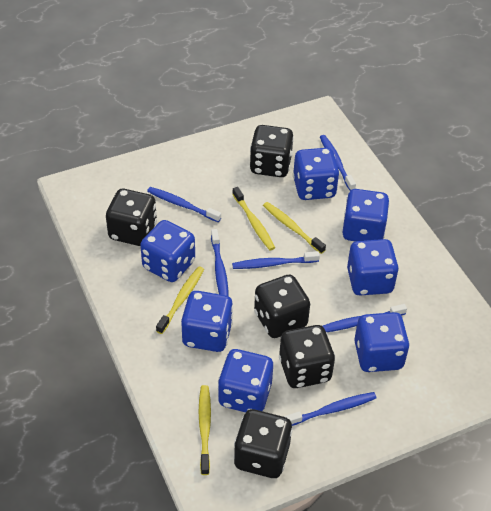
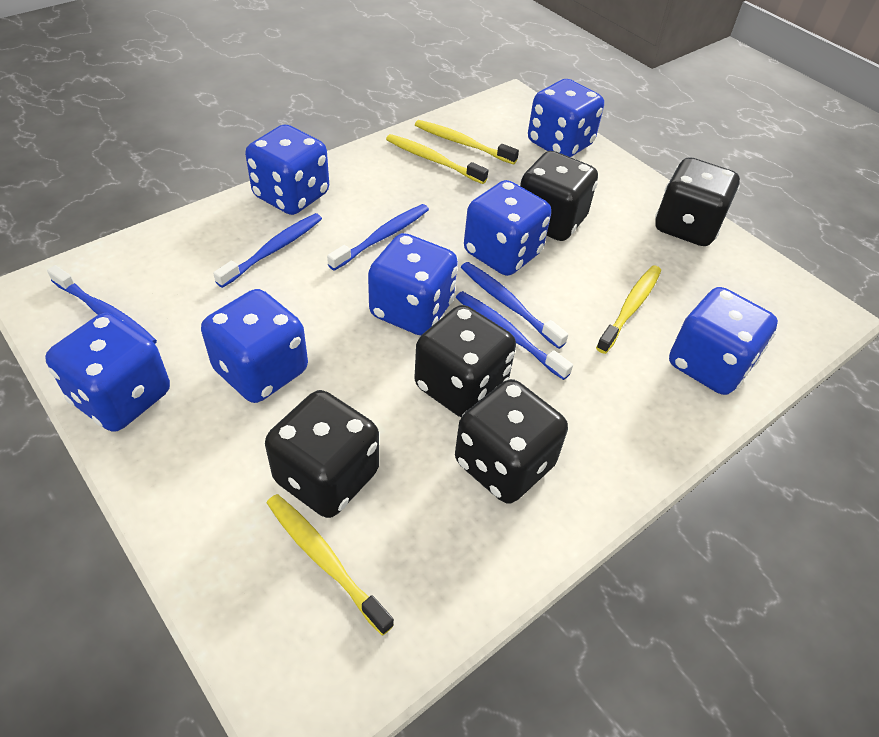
blue toothbrush: [147,187,221,222] [211,229,229,296] [232,251,320,269] [284,392,377,426] [320,135,356,190] [323,304,407,332] = 6 -> [47,265,157,344] [213,213,322,288] [327,204,429,271] [456,291,573,380] [461,262,568,349] = 5

